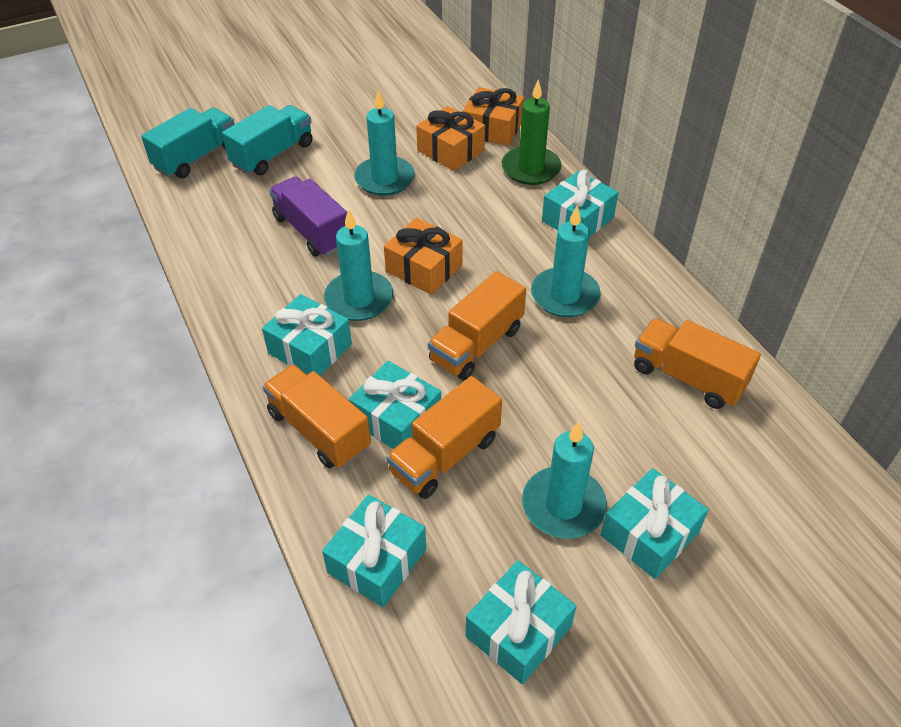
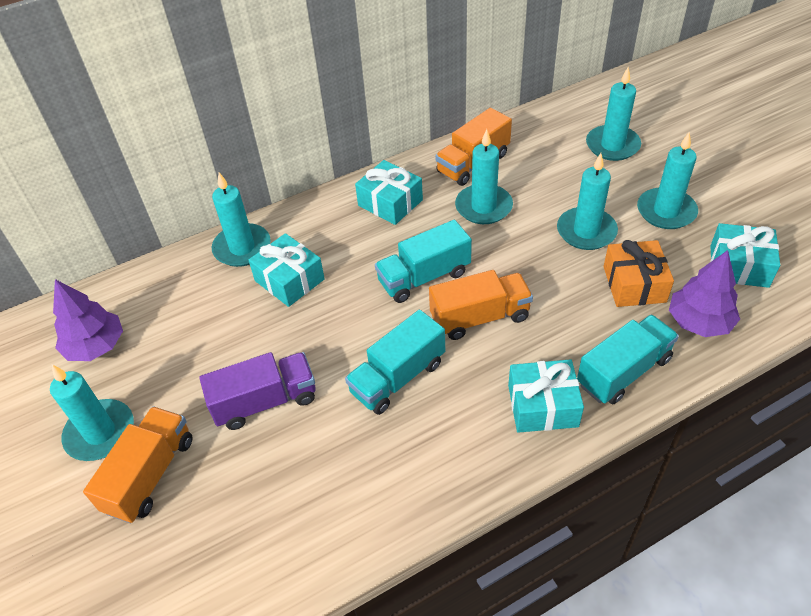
green candle: [501,80,562,185] = 1 -> none = 0
orange gift: [384,218,463,295] [416,106,485,171] [463,87,524,146] = 3 -> [603,240,674,307] = 1
orange truck: [262,364,371,468] [386,376,502,499] [428,271,526,380] [634,318,761,409] = 4 -> [83,406,193,523] [429,270,533,340] [435,108,512,186] = 3
purple tree: none = 0 -> [53,279,123,361] [669,250,740,337] = 2
turquoise candle: [324,209,393,321] [354,90,415,196] [522,421,607,539] [531,205,601,317] = 4 -> [50,364,134,461] [212,173,271,267] [455,129,513,224] [557,153,618,250] [586,67,641,161] [637,132,698,229] = 6
turquoise gift: [262,294,352,376] [322,495,426,607] [349,361,441,449] [466,560,576,684] [542,170,618,237] [601,468,709,579] = 6 -> [249,233,325,307] [355,160,423,225] [508,359,584,433] [710,223,780,288] = 4
turquoise truck: [141,108,235,178] [222,105,313,175] = 2 -> [345,310,445,415] [375,220,472,303] [577,314,679,404] = 3

